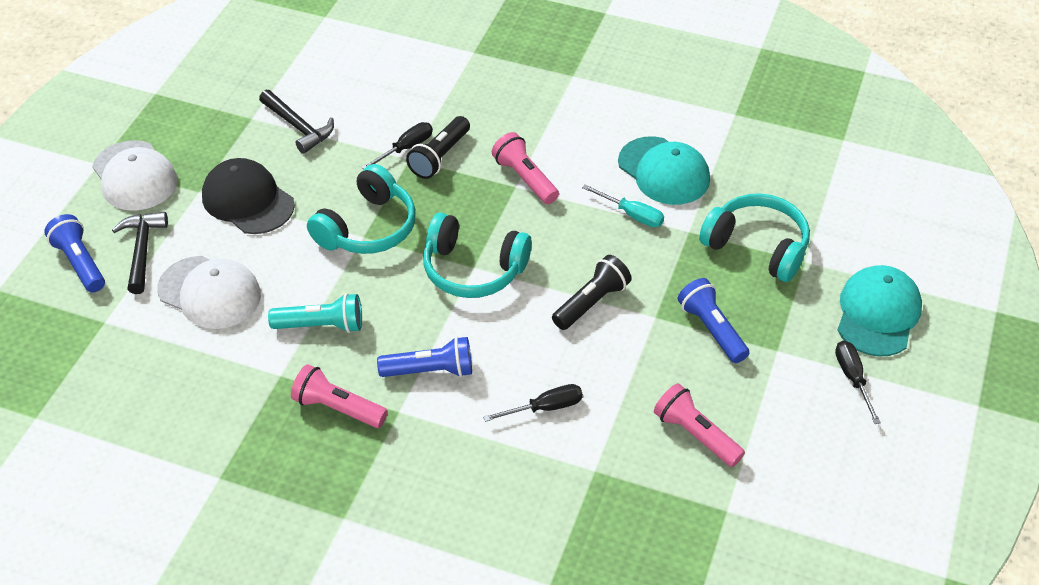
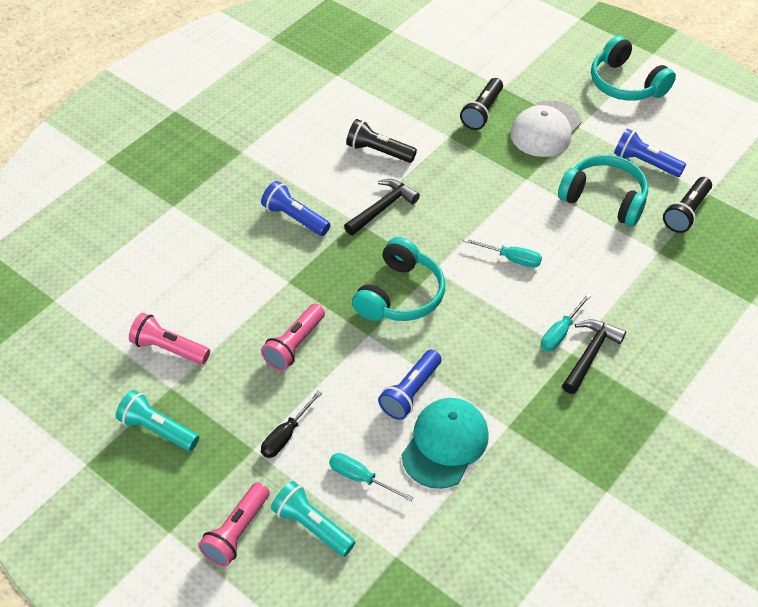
black cap: [202,158,295,234] = 1 -> none = 0
black flashlight: [406,116,470,179] [552,255,632,330] = 2 -> [346,119,417,163] [460,78,503,130] [663,177,712,233] = 3
black screwdriver: [362,122,433,169] [483,384,583,422] [835,341,881,424] = 3 -> [261,390,322,458] = 1
turquoise cap: [618,136,710,205] [837,265,922,357] = 2 -> [401,398,489,489] = 1
turquoise flashlight: [268,293,362,333] = 1 -> [116,390,199,451] [271,481,356,557] = 2
turquoise screwdriver: [582,184,664,227] = 1 -> [329,453,414,502] [463,238,542,268] [541,293,591,351] = 3
white cap: [92,140,177,211] [157,256,261,329] = 2 -> [510,100,581,157] = 1

